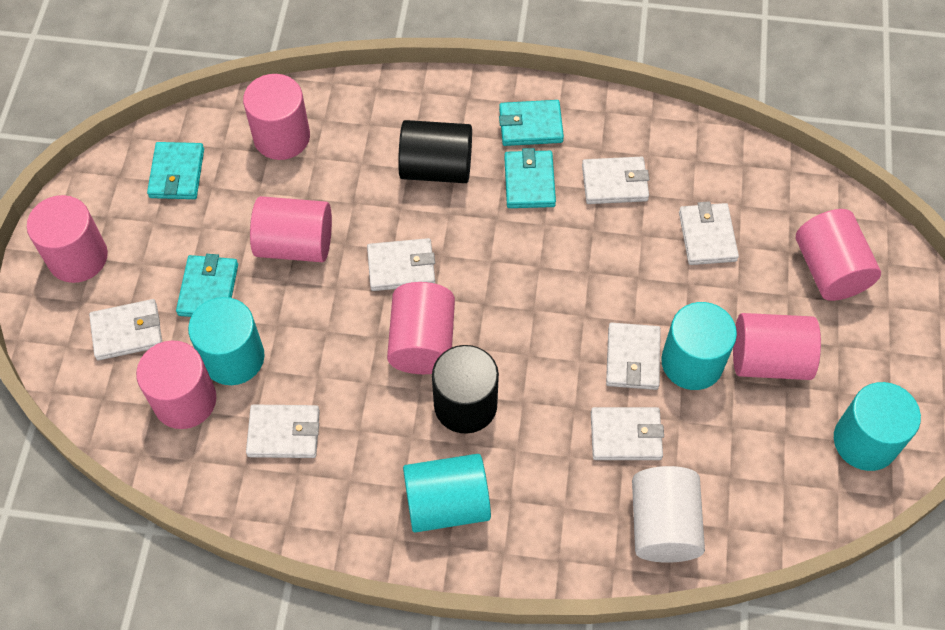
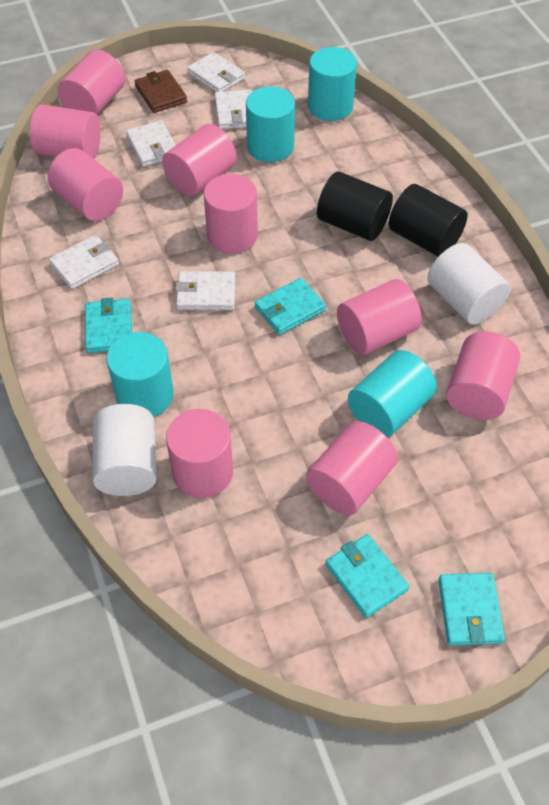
brown wallet: none = 0 -> [135,70,187,113] = 1
pink cylinder: [27,195,108,283] [136,341,216,429] [243,74,310,160] [250,196,332,262] [387,282,455,374] [733,313,821,380] [796,209,881,301] = 7 -> [30,104,101,159] [48,148,123,221] [58,50,125,115] [162,124,237,196] [166,409,233,498] [204,174,258,254] [306,421,398,515] [337,279,422,355] [446,331,520,420] = 9
white cylinder: [632,466,705,563] = 1 -> [93,404,157,496] [427,243,510,325] = 2
white wallet: [89,299,162,360] [246,405,320,458] [367,238,435,291] [582,157,649,204] [591,407,664,460] [606,323,661,390] [679,201,739,265] = 7 -> [49,235,119,289] [126,120,176,167] [175,271,235,310] [187,52,245,92] [215,90,252,129] = 5

